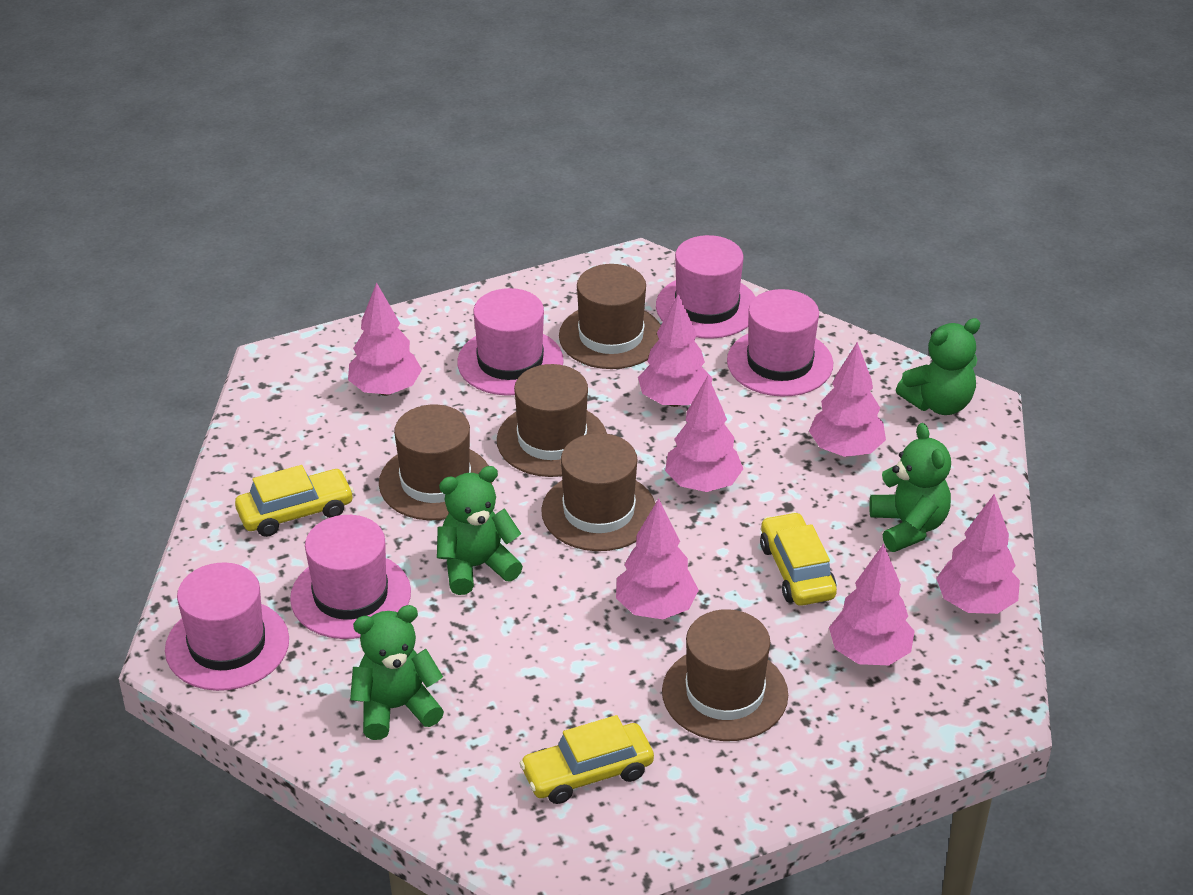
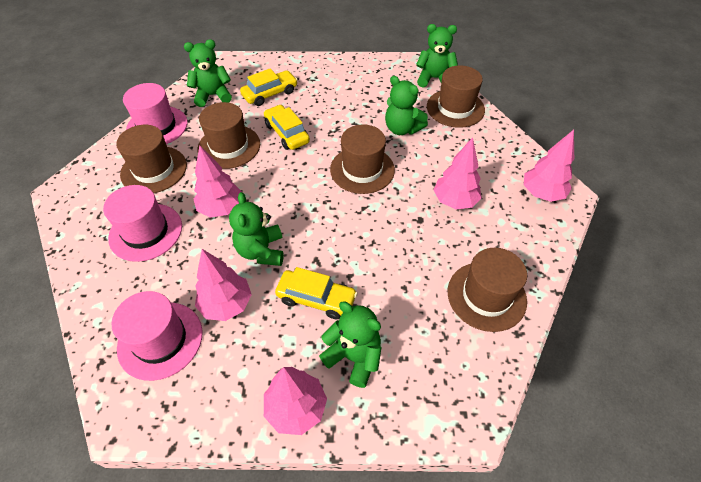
green teddy bear: [350,605,444,740] [437,466,523,595] [869,423,951,552] [896,318,980,415] = 4 -> [184,39,232,107] [229,192,284,266] [319,302,382,388] [385,76,428,135] [416,24,458,88] = 5
pink hat: [165,562,289,691] [290,515,411,639] [457,288,564,396] [656,235,756,339] [727,289,833,397] = 5 -> [103,185,182,262] [112,291,203,381] [123,83,187,144] = 3
pink tree: [348,282,422,396] [616,498,699,619] [638,294,713,407] [665,376,743,492] [809,342,886,457] [829,543,915,665] [936,494,1020,614] = 7 -> [194,145,242,218] [195,249,252,321] [264,367,327,435] [434,137,482,209] [524,130,574,202] = 5

